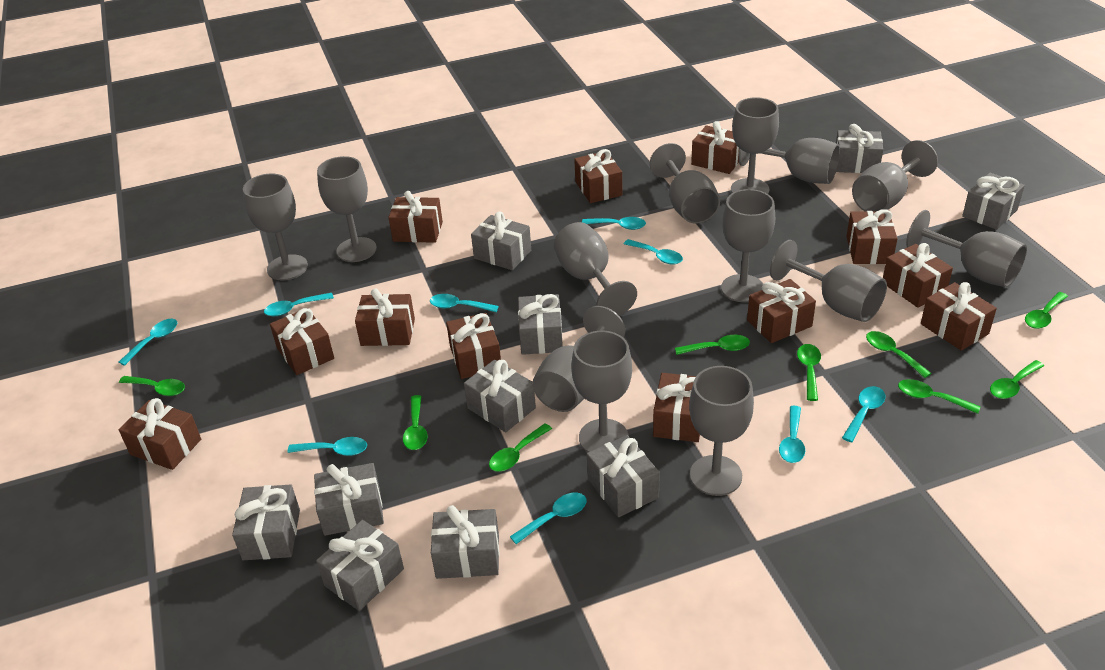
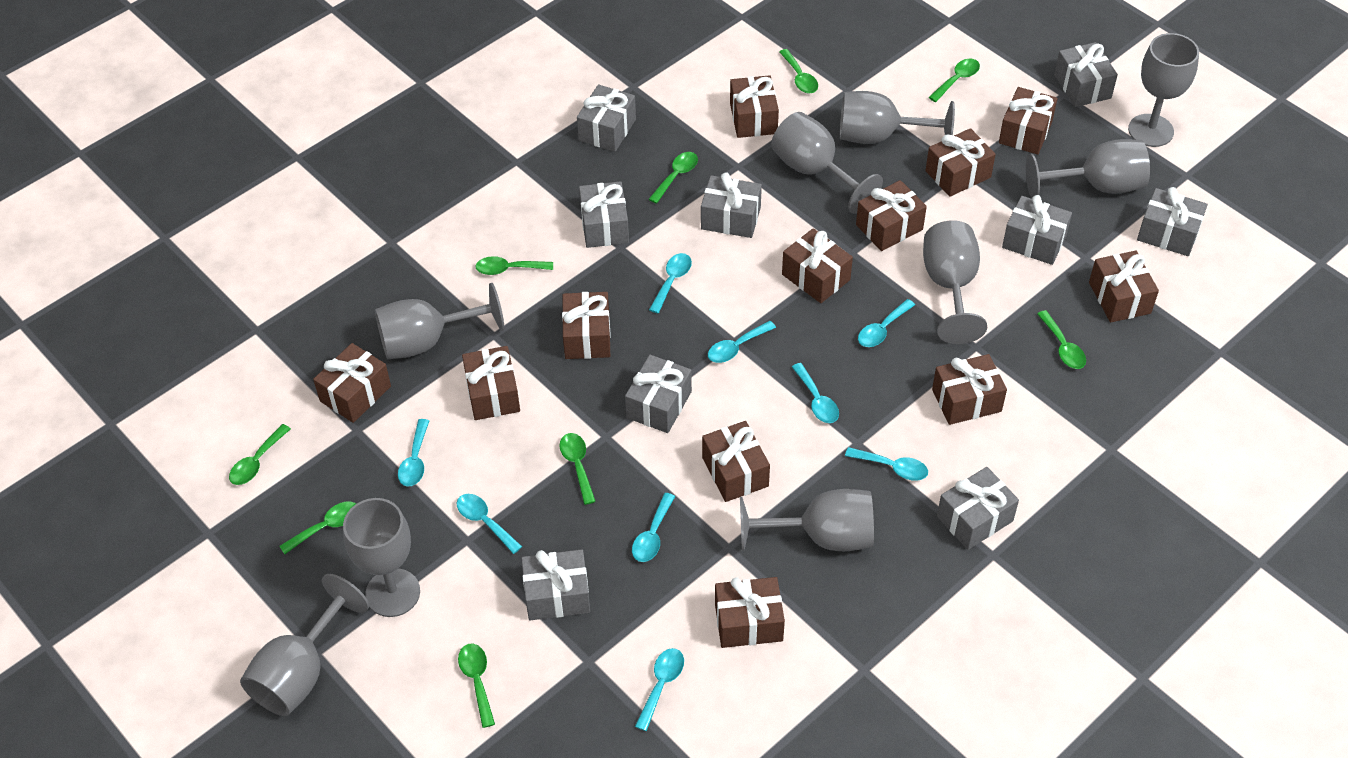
grey gift: [232,485,300,560] [314,463,384,536] [316,520,404,611] [431,505,499,579] [464,360,536,432] [471,211,531,270] [518,294,563,355] [587,435,660,517] [836,124,883,173] [962,173,1025,230] = 10 -> [521,549,590,620] [577,85,636,152] [579,181,629,248] [625,355,692,433] [701,172,762,238] [937,467,1019,550] [1002,195,1072,265] [1054,42,1118,107] [1137,187,1208,256] = 9
grey goblet: [243,173,308,281] [317,156,377,262] [533,306,625,412] [554,222,637,316] [571,331,632,452] [650,143,720,224] [689,366,754,496] [721,189,775,302] [731,97,779,194] [739,138,840,184] [770,240,887,322] [852,140,938,211] [906,210,1027,287] = 13 -> [240,574,369,716] [343,498,420,617] [375,283,504,359] [740,489,874,551] [771,112,883,214] [840,91,955,144] [923,220,987,344] [1026,139,1150,198] [1128,33,1199,147] = 9

